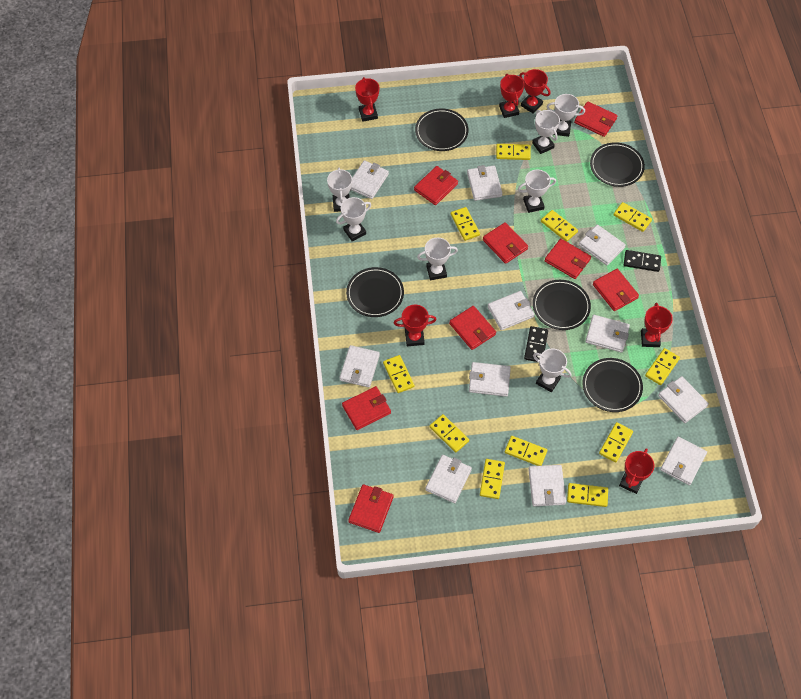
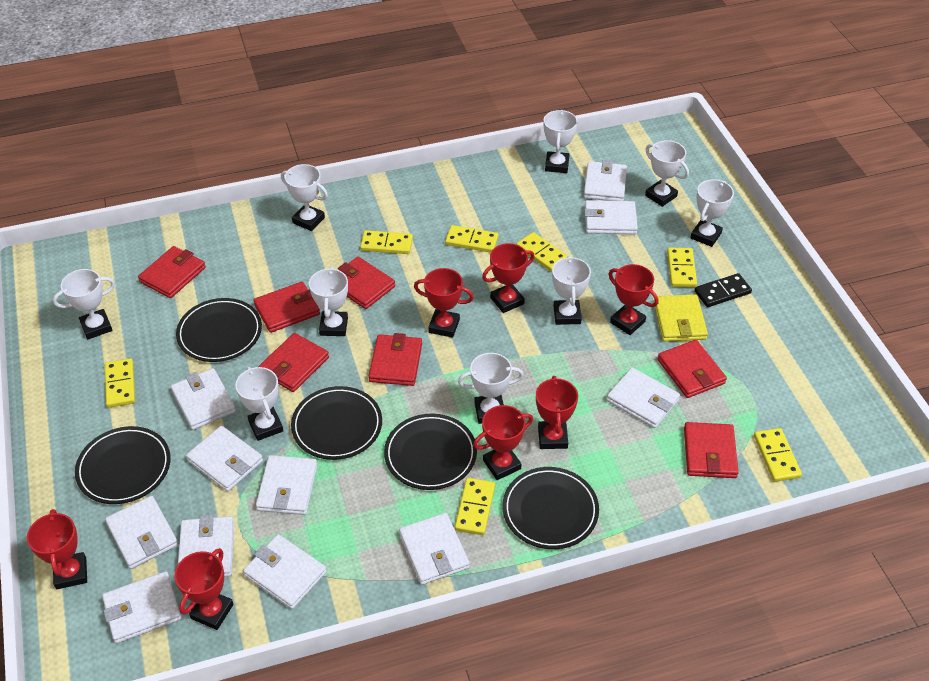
black domino: [524,326,548,362] [624,250,661,272] = 2 -> [694,273,752,307] = 1
red trophy: [355,77,379,122] [394,305,436,346] [499,74,524,118] [519,69,550,114] [619,448,654,494] [641,303,673,347] = 6 -> [27,509,87,589] [175,548,234,630] [414,268,474,338] [473,405,533,480] [482,243,535,313] [536,376,578,449] [608,264,658,335] = 7
red wallet: [342,386,391,430] [348,484,393,533] [414,166,458,205] [449,306,496,350] [483,222,528,264] [544,239,591,279] [574,101,617,137] [593,269,639,311] = 8 -> [138,246,206,298] [253,282,320,333] [258,333,329,392] [338,257,395,309] [369,333,422,386] [657,340,727,398] [684,422,739,478] = 7
white trophy: [327,168,352,212] [336,197,371,242] [417,238,458,280] [518,170,556,213] [532,110,560,154] [533,349,572,392] [547,94,585,137] = 7 -> [53,269,115,339] [235,367,283,441] [281,164,328,231] [309,267,348,336] [458,353,524,424] [544,110,578,173] [552,256,591,325] [645,140,689,207] [690,179,734,247] = 9
yellow domino: [383,355,415,393] [430,414,469,453] [451,207,480,241] [480,459,505,499] [496,144,531,160] [505,436,547,466] [541,210,578,242] [567,483,608,507] [599,422,633,463] [613,202,652,232] [645,348,680,385] = 11 -> [105,358,135,408] [360,230,413,254] [445,225,499,253] [455,478,495,535] [516,232,567,272] [667,247,697,287] [754,428,802,482] = 7
yellow wallet: none = 0 -> [654,294,708,342] = 1

